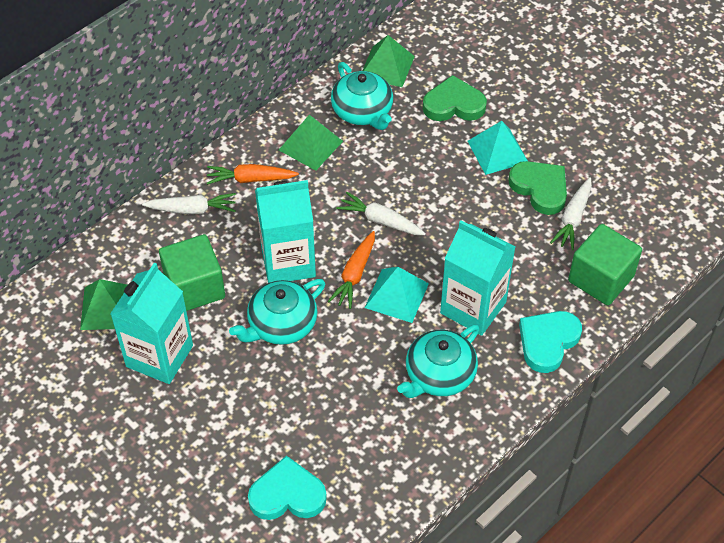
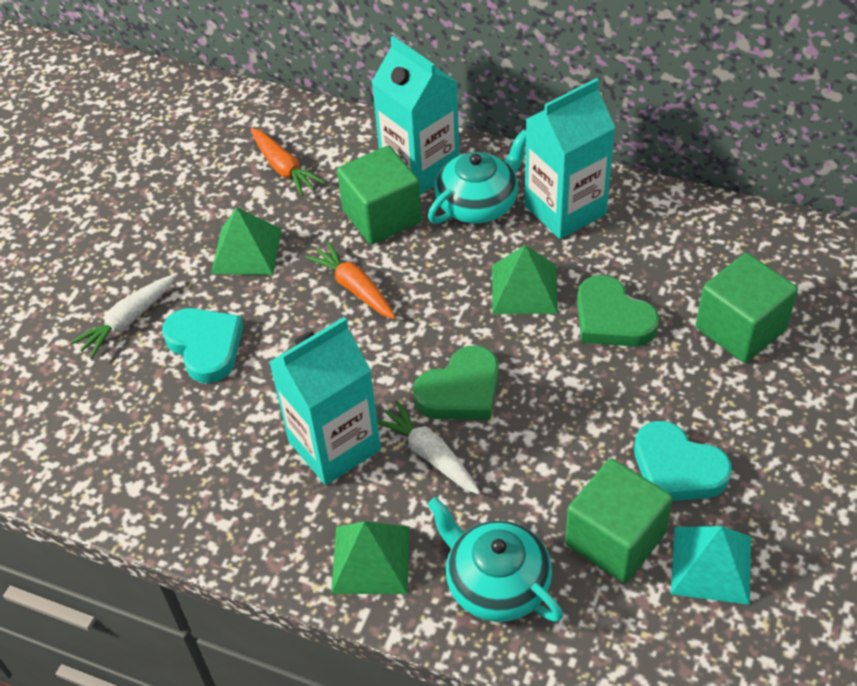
green cube: [159,234,225,311] [568,224,642,306] = 2 -> [337,146,422,245] [565,458,673,583] [696,253,798,363] = 3
turquoise pyramid: [365,267,429,323] [468,121,528,175] = 2 -> [671,526,751,605] = 1
turquoise teapot: [229,279,325,345] [331,62,393,130] [397,324,480,398] = 3 -> [428,130,526,224] [428,497,563,622] = 2
white carrot: [142,193,236,214] [336,192,426,235] [550,177,592,250] = 3 -> [70,274,176,359] [377,400,480,494] = 2

